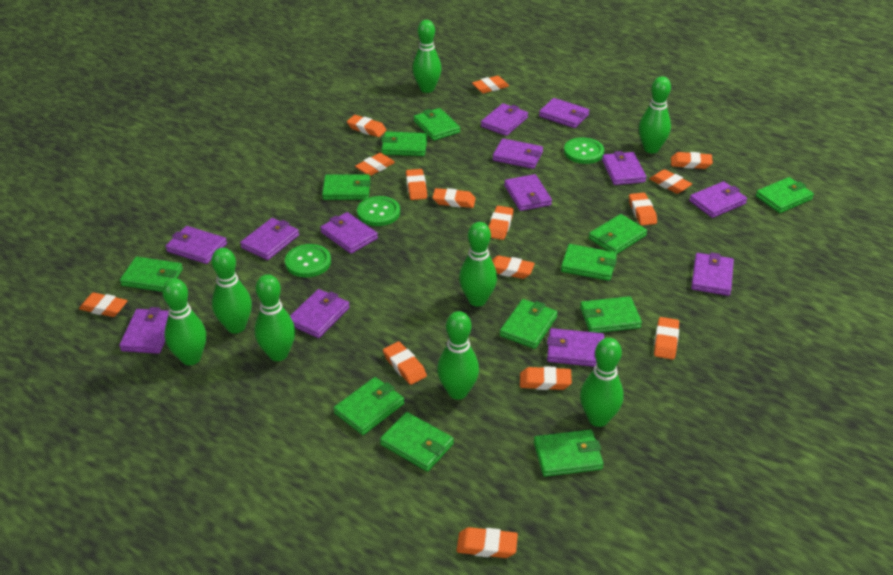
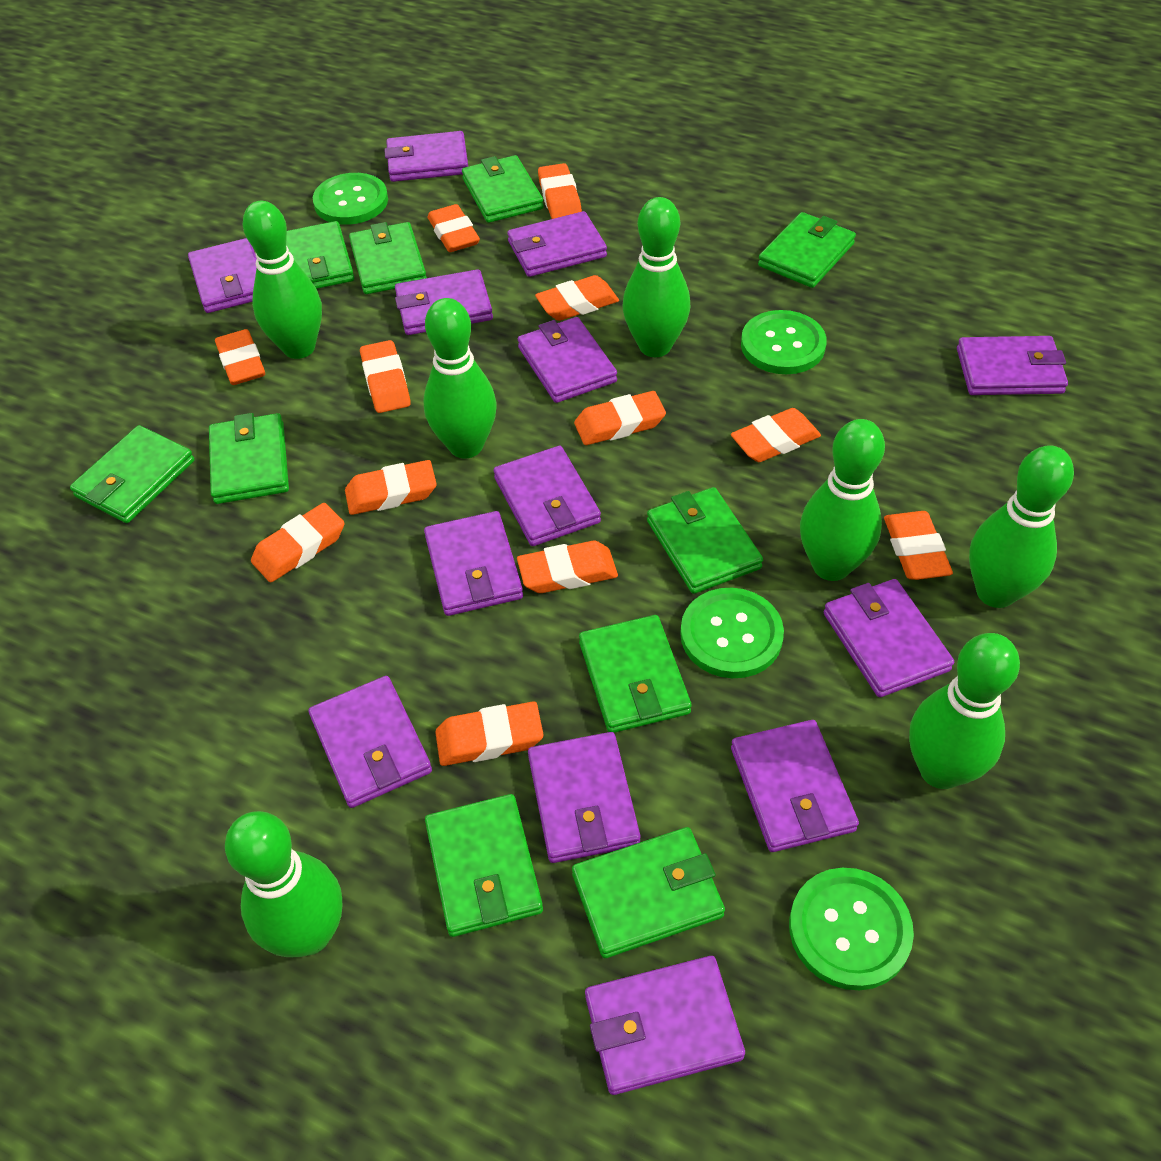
green bowling pin: [162,278,206,365] [211,248,252,334] [254,274,295,361] [412,20,442,93] [437,311,479,400] [459,222,497,307] [580,338,624,427] [639,76,671,153] = 8 -> [225,811,342,957] [243,201,322,359] [424,298,497,459] [622,197,691,357] [800,419,885,581] [909,633,1020,789] [969,445,1074,608] = 7
green button: [285,244,331,277] [357,196,400,226] [564,137,604,164] = 3 -> [313,173,388,225] [680,588,784,678] [741,310,827,374] [789,868,914,990] = 4
green wallet: [120,257,183,292] [322,174,371,200] [333,377,404,435] [380,412,454,472] [381,131,428,156] [413,108,460,141] [500,299,558,349] [534,429,604,477] [561,244,617,281] [580,296,642,333] [589,214,647,254] [756,177,814,213] = 12 -> [70,425,195,523] [209,413,289,504] [286,221,354,289] [349,222,427,294] [425,794,543,937] [462,155,544,223] [572,827,725,958] [579,615,691,733] [647,487,763,594] [758,212,856,288] = 10
orange eraser: [79,292,128,317] [347,115,386,137] [355,153,395,176] [383,342,427,385] [406,169,427,200] [432,188,476,208] [457,527,518,558] [472,76,509,93] [489,206,514,240] [492,256,535,279] [520,366,572,390] [629,193,657,226] [650,169,692,194] [654,317,679,360] [671,152,713,169] = 15 -> [215,329,265,385] [251,503,345,582] [345,460,437,515] [360,340,411,413] [428,204,480,252] [435,702,544,766] [517,541,618,593] [535,275,619,321] [538,163,582,219] [574,391,666,445] [731,408,821,462] [884,511,953,580] = 12

